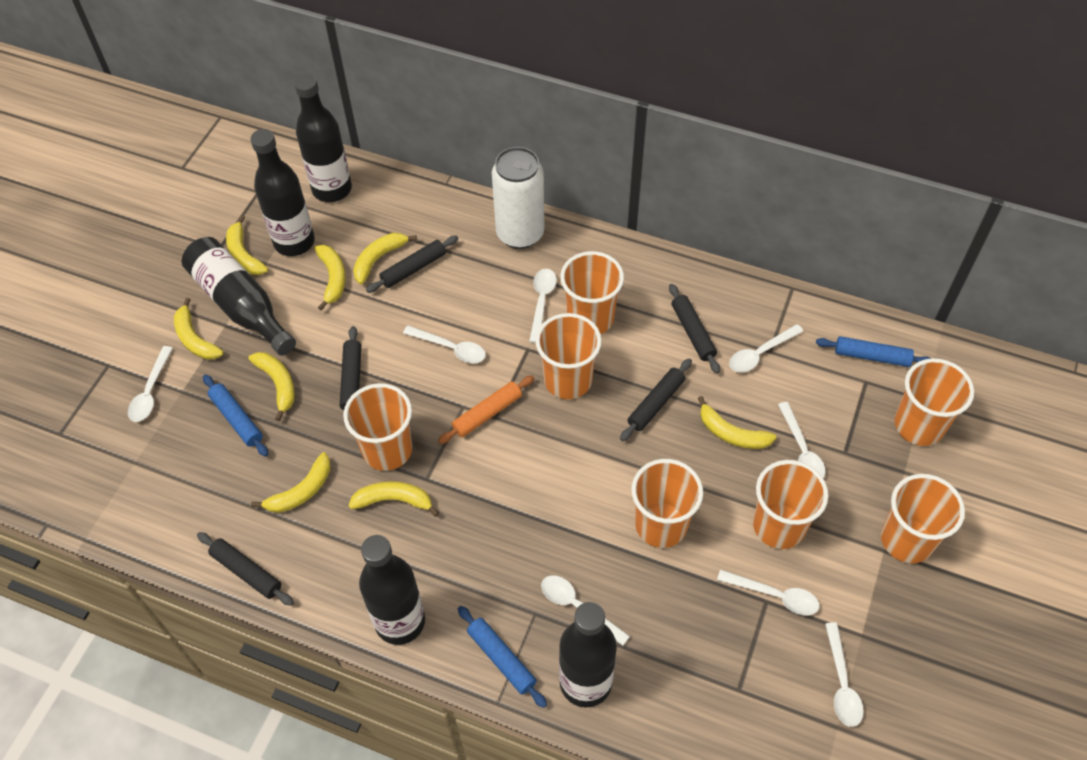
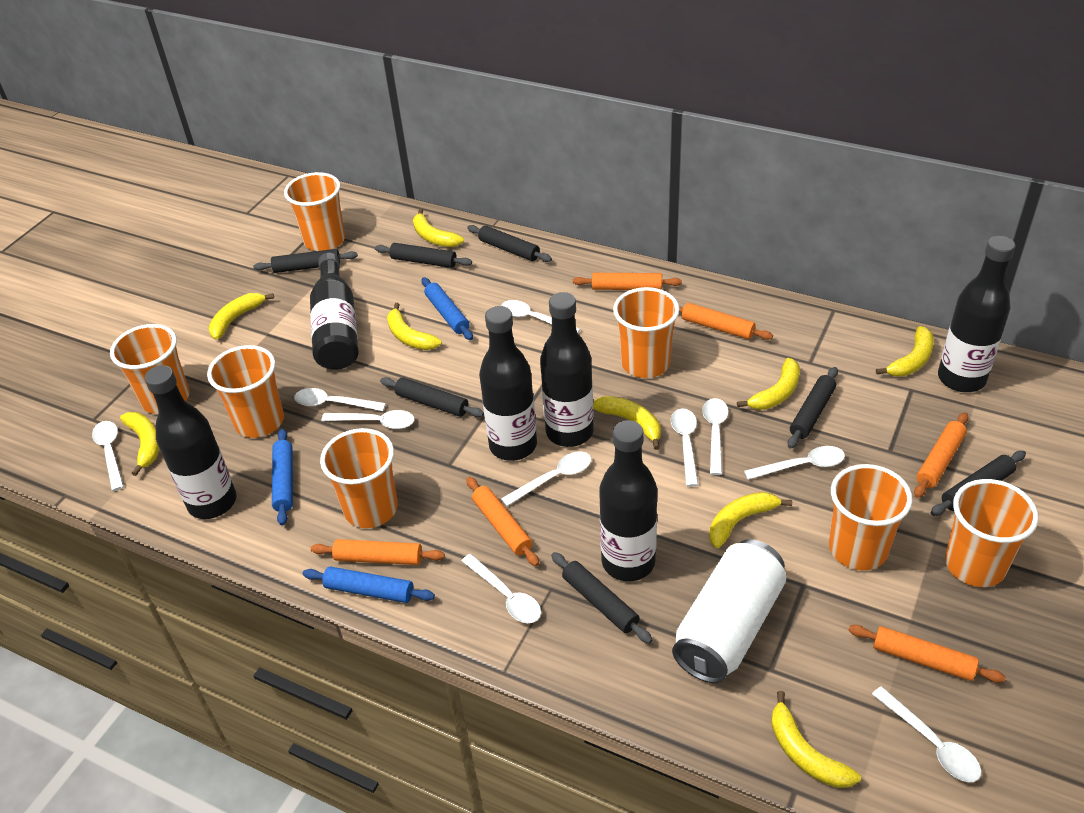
black bottle: [182,237,296,355] [251,129,315,256] [294,74,352,202] [359,535,425,645] [559,602,617,708] = 5 -> [145,365,236,519] [310,253,358,370] [479,306,537,461] [540,292,594,447] [599,420,657,581] [938,236,1016,392] = 6
black rolling pin: [197,532,294,606] [340,326,361,420] [366,236,459,293] [620,358,692,441] [669,284,720,374] = 5 -> [253,249,358,273] [375,243,472,268] [380,377,484,417] [467,225,552,262] [551,552,653,644] [787,367,838,449] [931,451,1026,516] = 7
orange rolling pin: [438,375,535,444] = 1 -> [311,539,445,565] [466,477,539,566] [573,273,682,290] [679,303,773,340] [848,625,1006,683] [914,412,968,498] = 6
white spoon: [128,346,173,422] [403,325,486,363] [529,269,557,343] [541,575,630,646] [717,569,819,615] [729,324,803,372] [778,402,825,478] [825,622,864,727] = 8 -> [92,421,124,491] [294,388,386,411] [322,410,414,429] [462,554,541,623] [501,300,581,333] [501,452,591,506] [671,408,698,487] [702,398,729,475] [744,446,845,480] [872,686,981,782] = 10
yellow banana: [174,298,224,360] [226,215,268,275] [248,352,295,421] [251,452,331,513] [314,245,346,311] [348,481,439,517] [353,233,417,284] [698,396,777,449] = 8 -> [120,412,159,476] [209,293,274,340] [387,303,442,350] [413,208,464,247] [593,396,661,450] [709,492,792,548] [737,358,800,410] [771,691,861,788] [876,326,934,376] = 9

